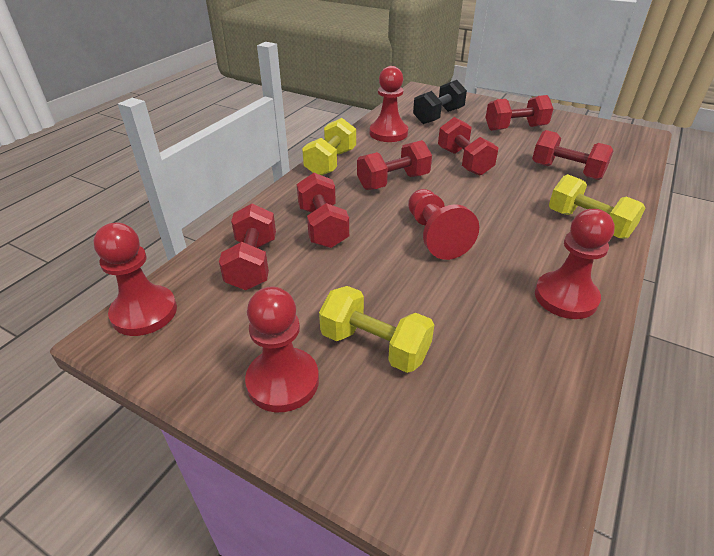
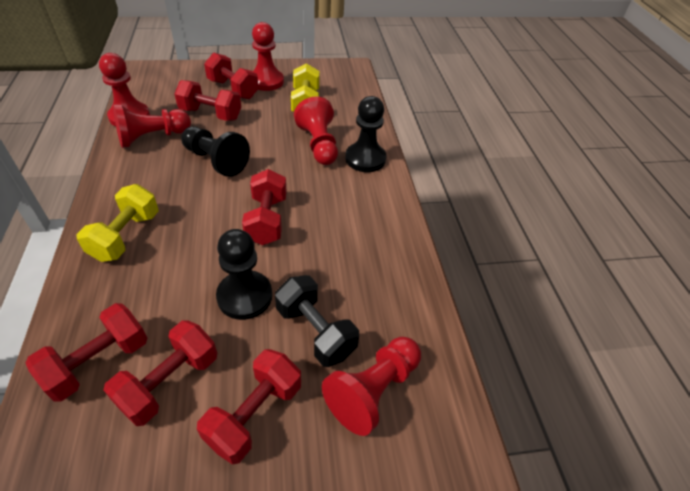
black pawn: none = 0 -> [181,127,250,177] [216,229,272,320] [345,96,386,172] = 3
yellow dumbbell: [302,118,356,175] [319,286,434,373] [549,174,645,239] = 3 -> [76,184,159,262] [291,63,319,112] = 2

